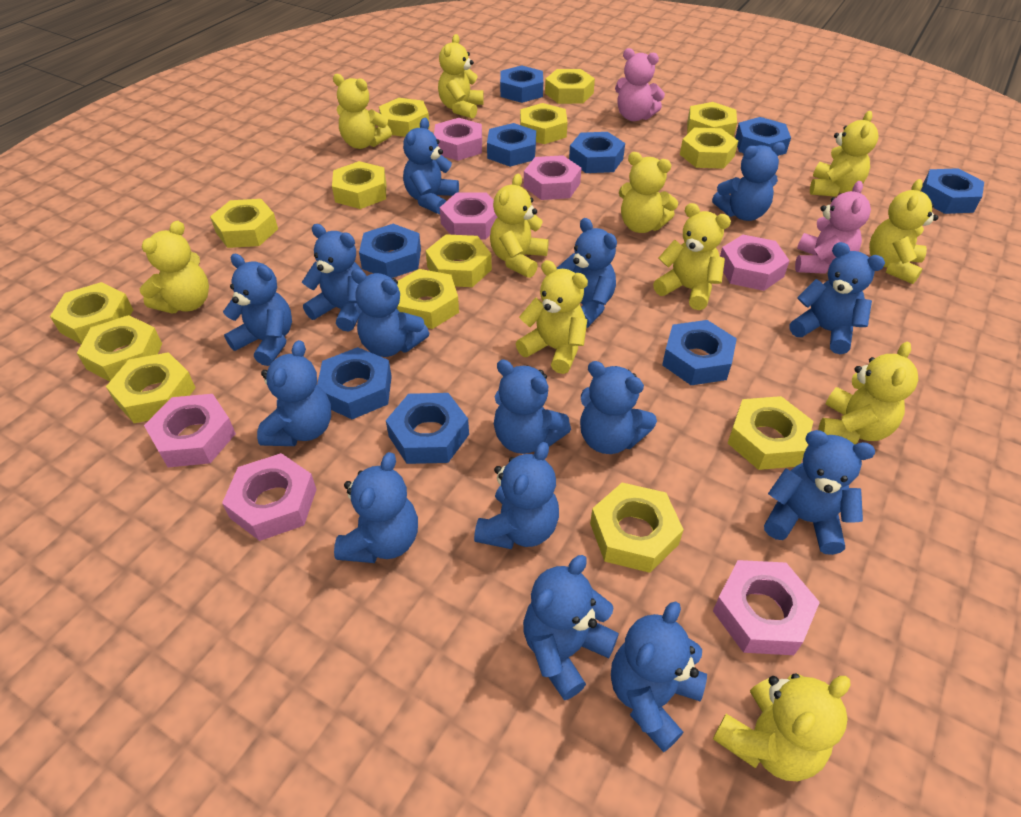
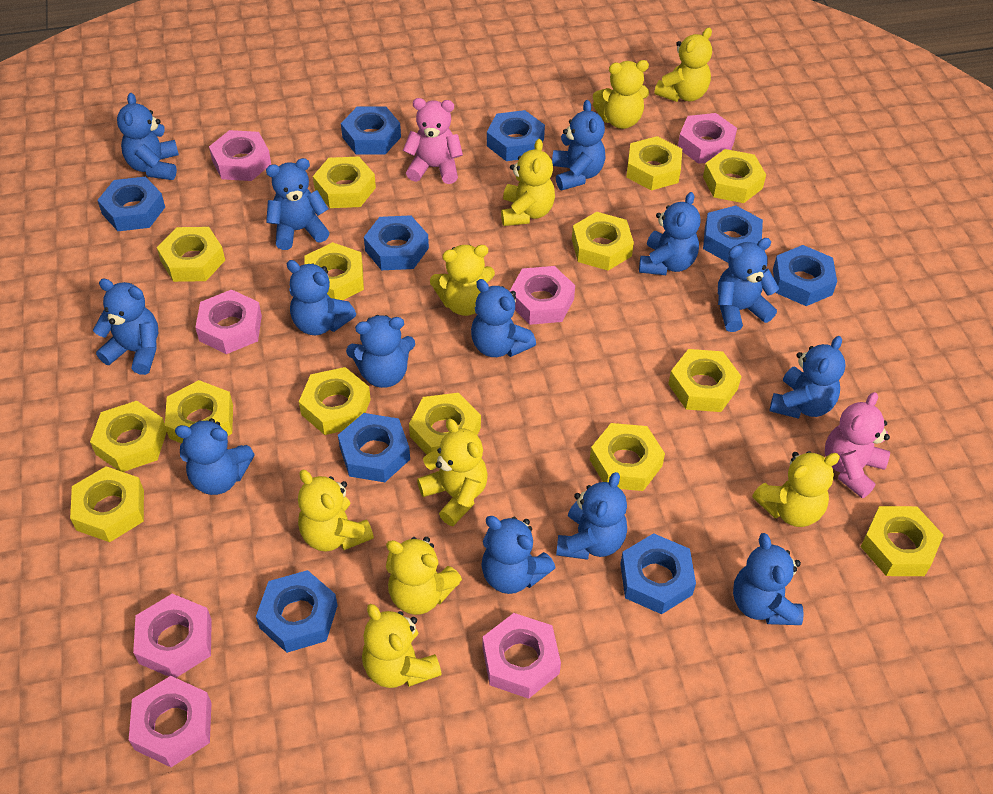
blue teddy bear: [223,254,292,366] [257,340,331,446] [302,224,362,331] [334,452,418,563] [351,268,429,357] [403,118,459,214] [474,442,559,549] [494,360,571,454] [523,555,619,700] [557,218,617,328] [580,361,657,454] [611,601,707,752] [712,142,785,221] [764,430,875,555] [790,242,885,354] = 15 -> [93,279,158,375] [117,93,179,180] [175,418,255,495] [266,158,330,250] [286,260,356,335] [346,315,415,388] [471,279,536,357] [481,516,555,594] [552,100,605,190] [556,472,627,560] [639,192,701,275] [718,238,779,332] [733,533,804,625] [770,336,846,419] = 14
yellow teddy bear: [140,221,209,314] [333,74,392,149] [438,34,484,119] [490,174,549,278] [516,260,588,374] [619,152,678,233] [653,203,731,310] [713,673,851,781] [810,111,879,197] [819,342,918,444] [869,179,938,284] = 11 -> [298,470,374,552] [362,604,442,688] [386,537,462,615] [417,419,488,526] [430,245,495,316] [501,139,555,226] [593,60,649,129] [654,28,712,102] [752,451,840,527] = 9

